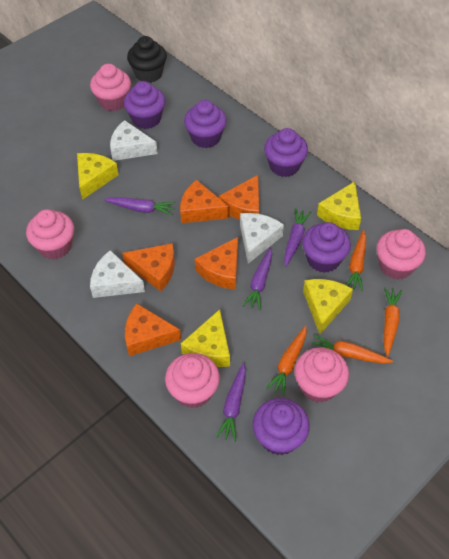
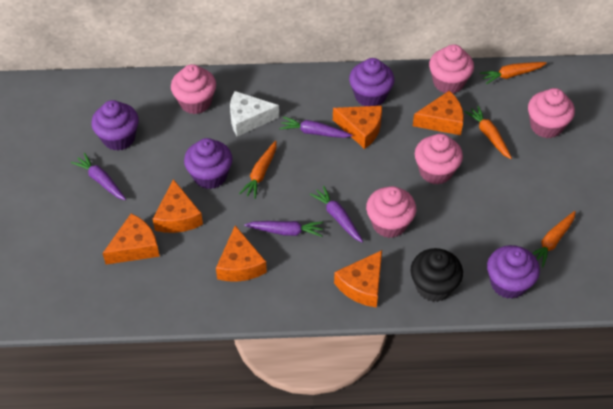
orange cheese: [122,243,175,291] [125,303,181,356] [180,180,229,223] [195,237,238,290] [219,175,259,220] = 5 -> [102,213,160,265] [153,179,203,233] [216,226,267,282] [333,106,382,149] [334,250,382,308] [413,91,464,135] = 6
purple cupcake: [124,81,165,129] [184,100,227,148] [253,398,310,455] [264,128,308,177] [302,222,351,273] = 5 -> [91,100,139,151] [184,138,233,189] [349,58,394,106] [487,245,540,299] = 4
white cheese: [90,250,145,298] [110,120,158,161] [240,213,284,263] = 3 -> [230,91,279,136] = 1
yellow cheese: [77,153,119,200] [181,309,230,367] [303,279,353,334] [317,181,361,230] = 4 -> none = 0

